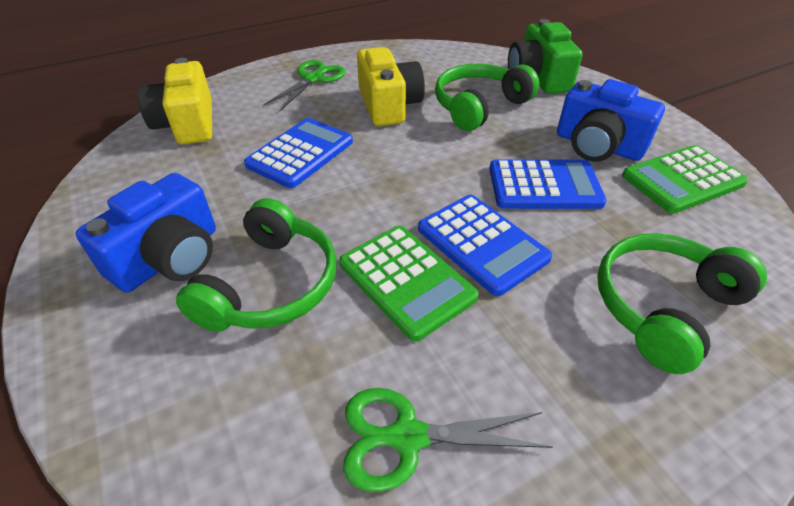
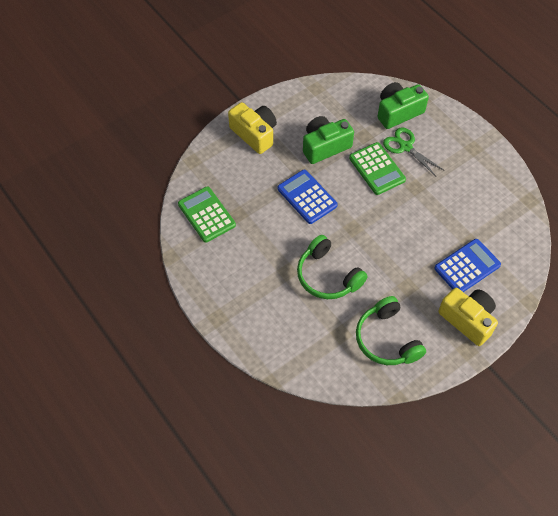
blue calculator: [244,118,353,188] [418,195,552,296] [489,159,607,209] = 3 -> [278,170,338,224] [434,239,501,292] = 2
blue camera: [75,173,216,292] [557,79,665,162] = 2 -> none = 0
green camera: [508,19,583,94] = 1 -> [303,116,354,164] [377,82,429,129] = 2
green headphones: [176,198,336,332] [435,63,539,131] [597,233,767,374] = 3 -> [297,235,368,299] [356,296,426,365] = 2
green scissors: [263,60,346,111] [343,388,552,492] = 2 -> [383,127,444,176] = 1

